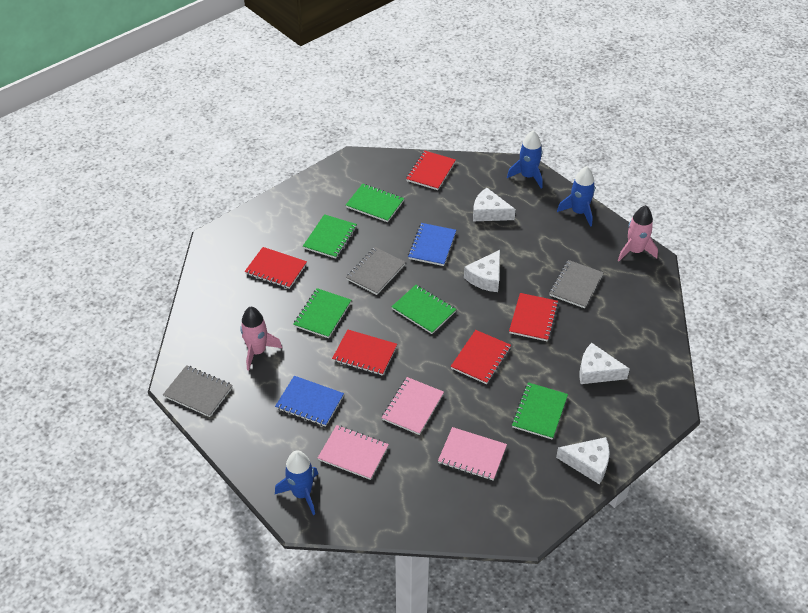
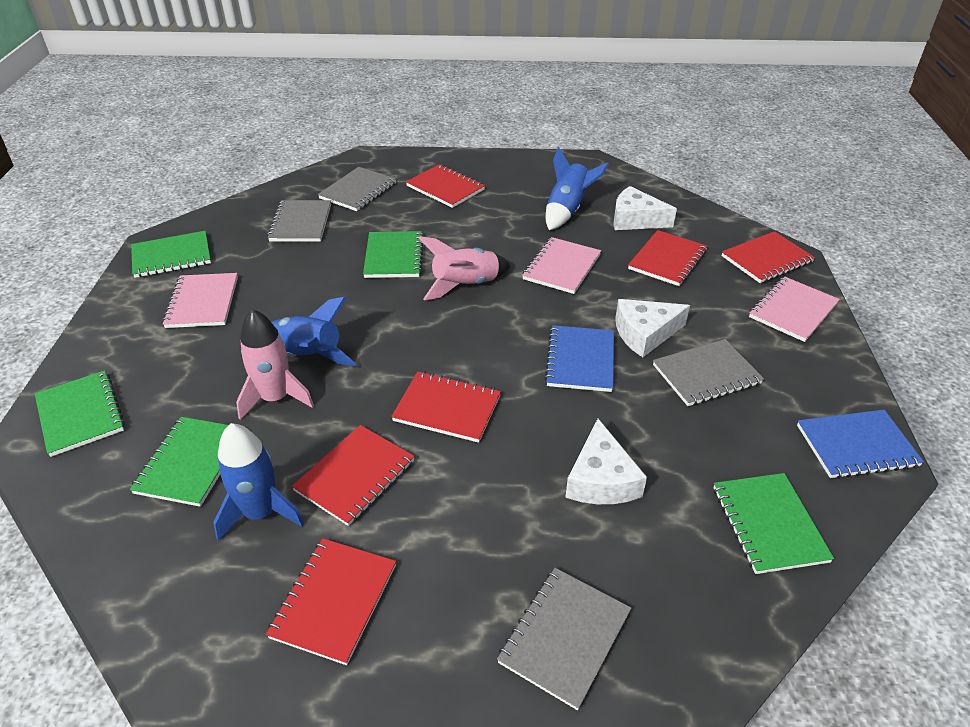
grey notebook: [163,365,233,417] [346,247,406,295] [549,260,604,308] = 3 -> [267,200,331,241] [318,167,396,211] [497,568,631,710] [653,339,764,406] = 4
red notebook: [245,247,307,289] [332,329,397,376] [406,151,456,190] [451,330,511,384] [509,293,558,341] = 5 -> [266,538,396,665] [292,425,415,526] [391,371,501,443] [406,164,485,208] [628,230,707,286] [721,231,815,283] = 6
white cheese: [464,250,500,292] [473,188,516,221] [556,437,610,484] [579,343,630,384] = 4 -> [565,419,647,504] [613,186,677,230] [615,299,690,357] = 3

